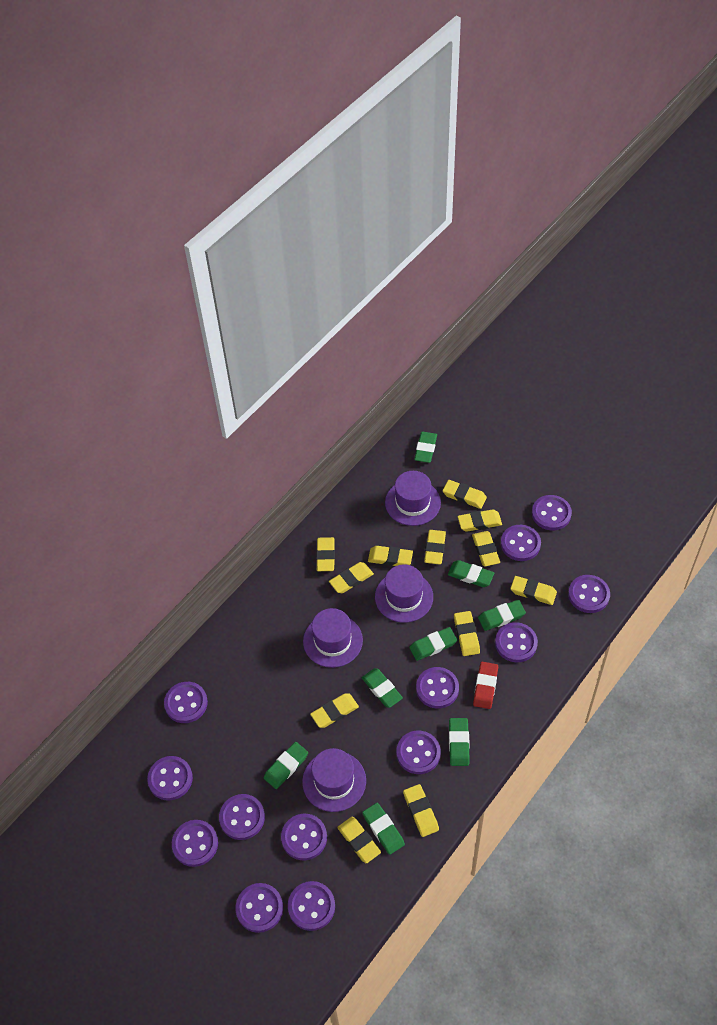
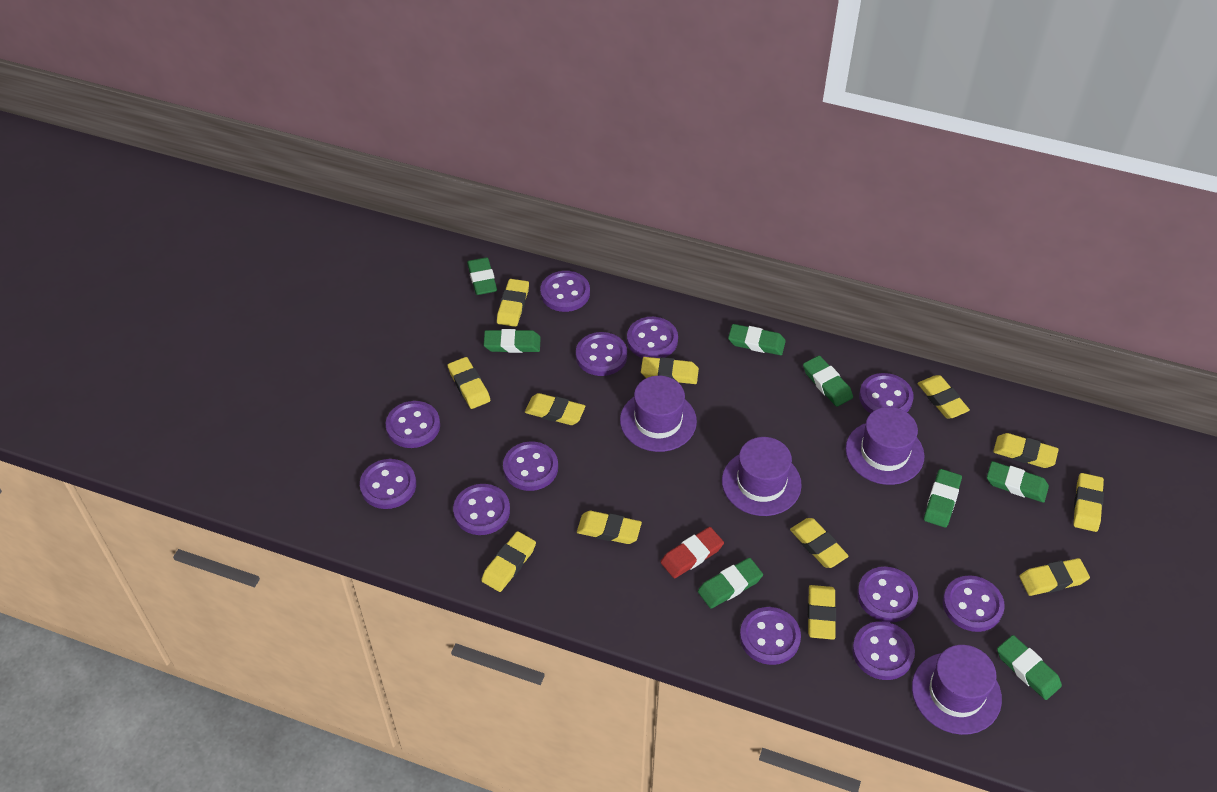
purple button: [147,756,193,801] [164,682,208,723] [172,820,218,867] [219,794,265,840] [235,883,283,933] [281,814,327,860] [288,881,335,931] [397,731,441,774] [416,667,459,709] [495,622,538,662] [501,525,541,561] [532,495,572,530] [568,575,610,613] = 13 -> [360,459,416,509] [386,401,440,448] [453,484,510,535] [503,441,558,491] [540,271,590,312] [576,332,627,376] [627,317,678,358] [740,607,801,665] [852,621,915,680] [857,567,918,622] [859,373,914,414] [943,575,1005,632] = 12

